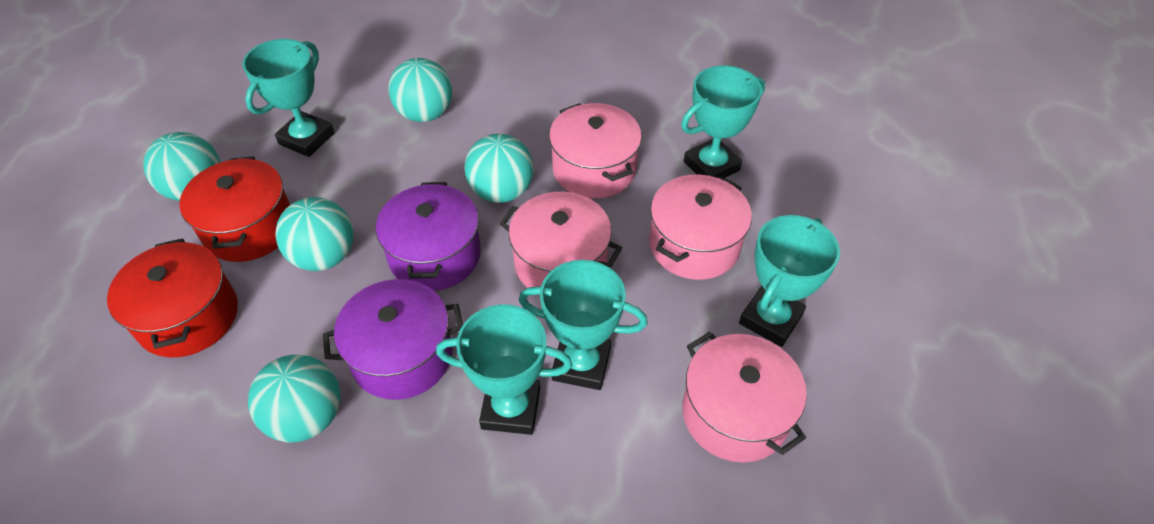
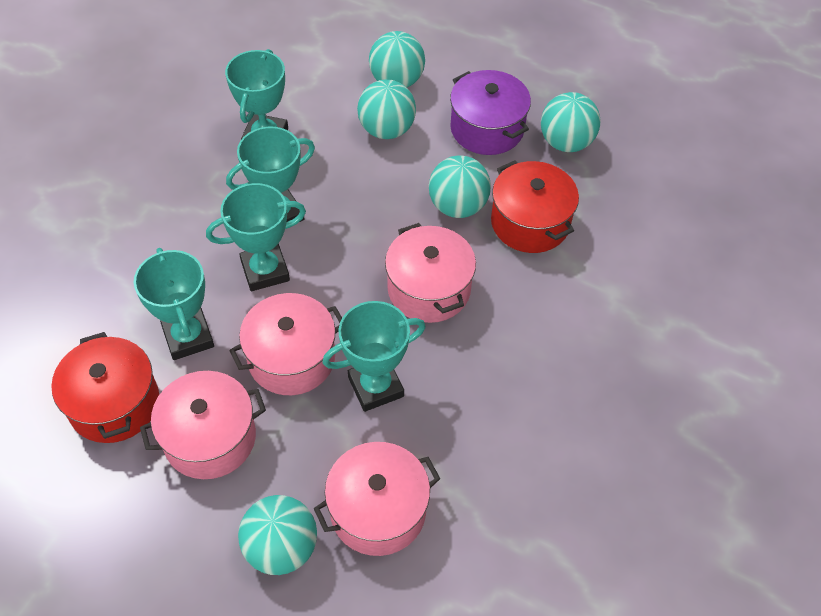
purple pot: [323,279,463,400] [376,182,481,291] = 2 -> [450,70,531,155] = 1

